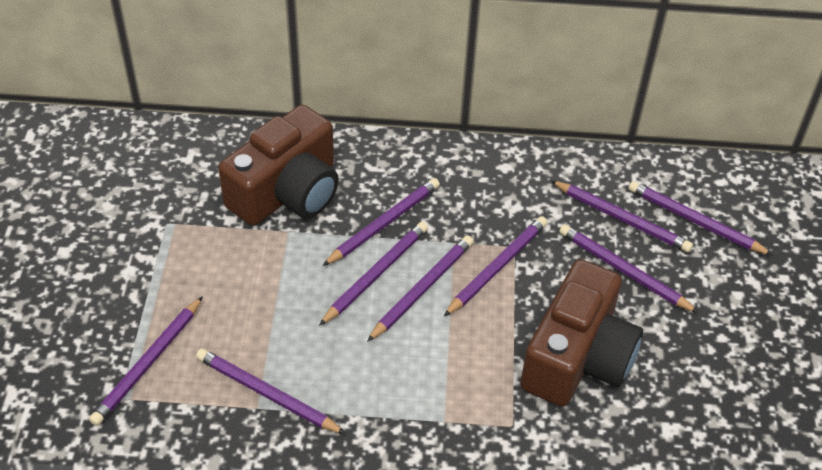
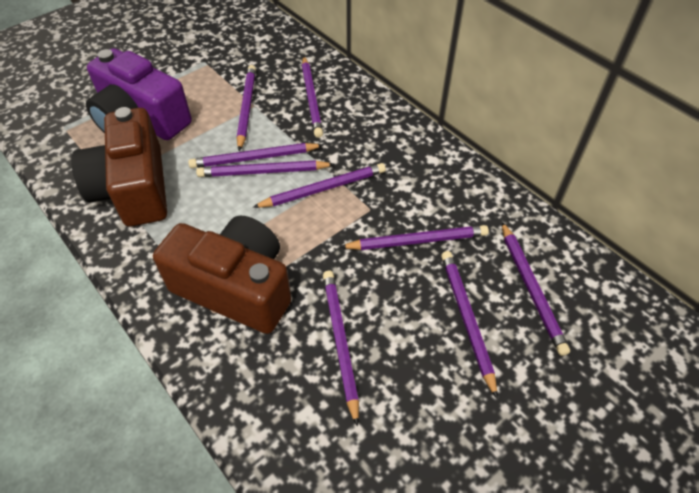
purple camera: none = 0 -> [86,48,192,140] = 1

